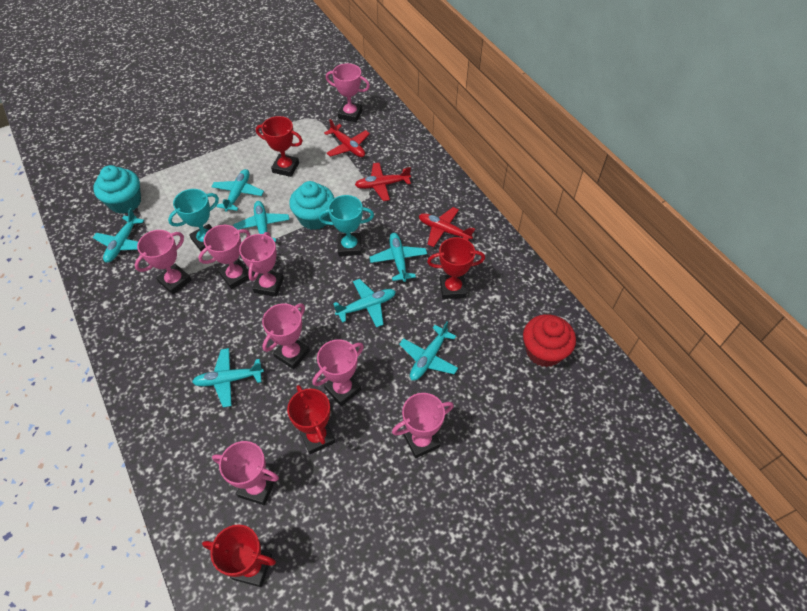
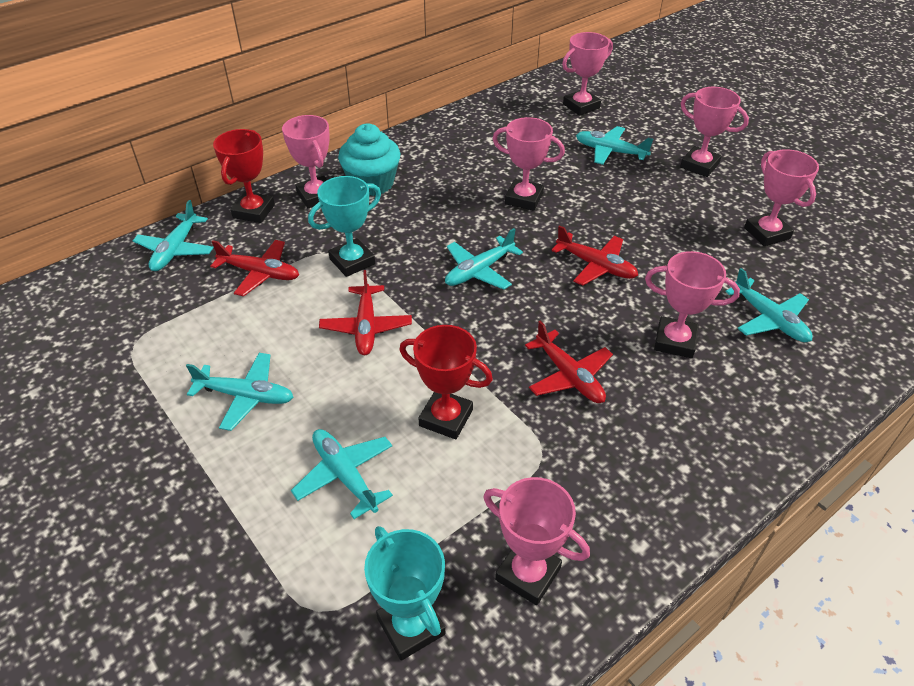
pink trophy: [135,230,192,295] [198,225,250,289] [212,441,279,505] [239,232,284,297] [262,303,310,369] [312,339,364,406] [326,63,370,122] [392,393,454,458] = 8 -> [282,115,330,208] [483,477,590,605] [493,117,565,211] [562,32,613,116] [645,251,740,358] [680,87,749,177] [744,149,819,246] = 7
red cupcake: [523,314,576,367] = 1 -> none = 0
red plane: [324,119,370,157] [355,163,411,201] [419,207,475,247] = 3 -> [210,240,299,296] [319,270,412,355] [525,320,613,403] [551,225,638,286] = 4
red trophy: [202,524,276,587] [256,116,303,177] [287,385,335,454] [427,237,485,299] = 4 -> [213,129,275,223] [399,325,493,439] = 2
turquoise cupcake: [93,165,141,214] [289,181,334,230] = 2 -> [338,124,400,196] = 1
turquoise plane: [93,208,144,263] [192,348,264,407] [212,169,264,212] [233,201,290,242] [333,279,396,327] [369,233,427,282] [399,321,458,381] = 7 -> [133,200,214,271] [186,353,293,431] [291,429,393,519] [445,228,523,290] [576,126,653,165] [725,268,813,342] = 6

